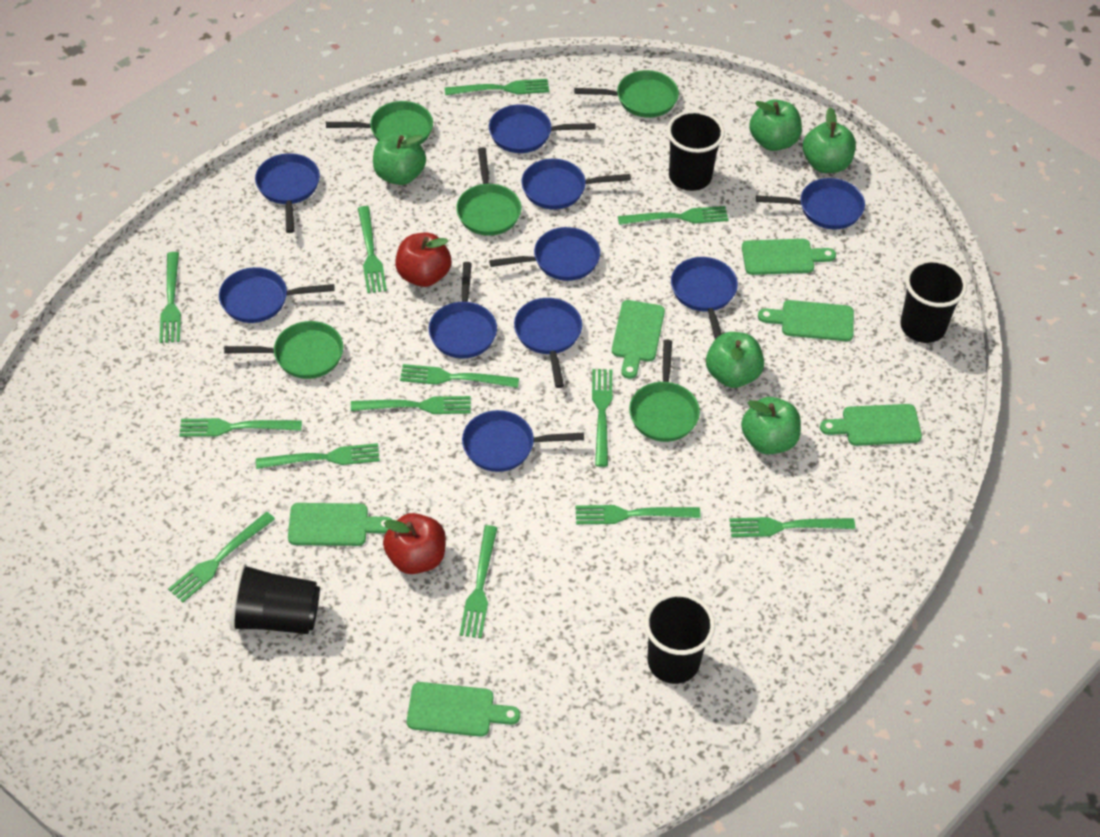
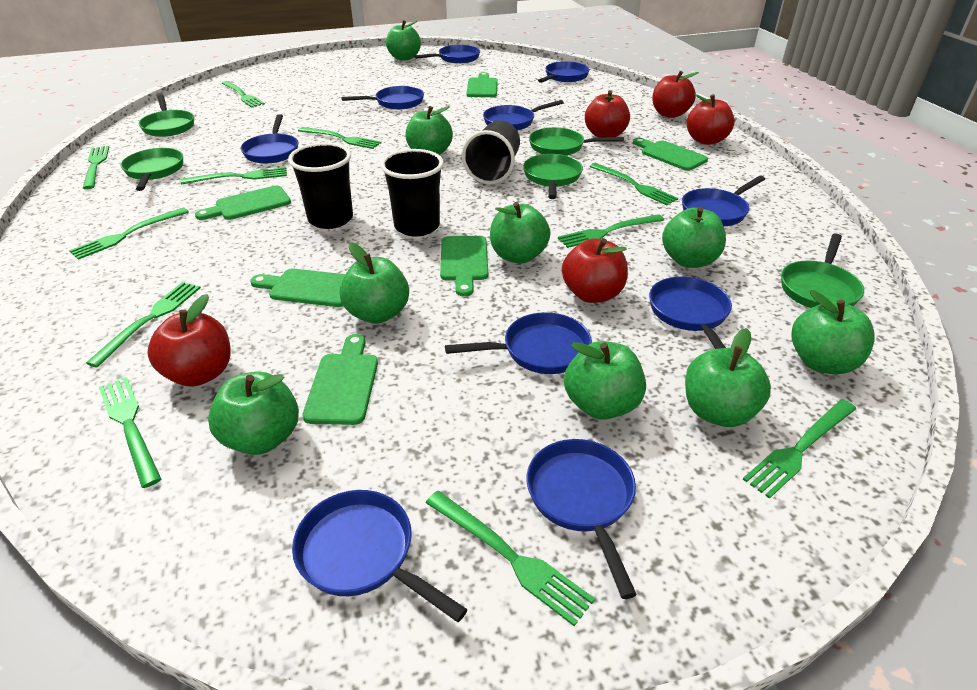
black cup: [230,563,320,634] [644,593,715,684] [667,110,725,191] [900,259,967,343] = 4 -> [288,143,353,229] [380,149,444,237] [462,120,520,184] = 3
green apple: [373,132,426,185] [706,332,764,388] [741,397,801,454] [749,99,802,151] [803,107,856,173] = 5 -> [208,372,299,455] [339,243,409,324] [386,20,421,61] [405,106,453,155] [490,202,551,264] [564,341,646,420] [662,207,726,268] [685,328,771,427] [791,290,875,374] = 9
green fork: [159,252,181,343] [168,512,275,602] [179,418,302,437] [256,443,380,469] [351,396,471,414] [358,206,387,293] [400,364,519,388] [445,79,549,95] [460,525,497,638] [576,505,701,524] [592,369,612,467] [618,206,729,225] [729,517,855,537] = 13 -> [69,208,189,260] [83,146,109,189] [86,282,201,368] [99,377,161,488] [180,167,287,185] [222,81,265,108] [298,127,381,149] [426,491,595,626] [558,214,664,248] [590,163,678,205] [743,399,856,499] = 11
red apple: [383,513,446,574] [395,233,451,287] = 2 -> [147,294,231,387] [562,238,628,303] [585,90,630,137] [652,71,699,118] [687,94,735,145] = 5

